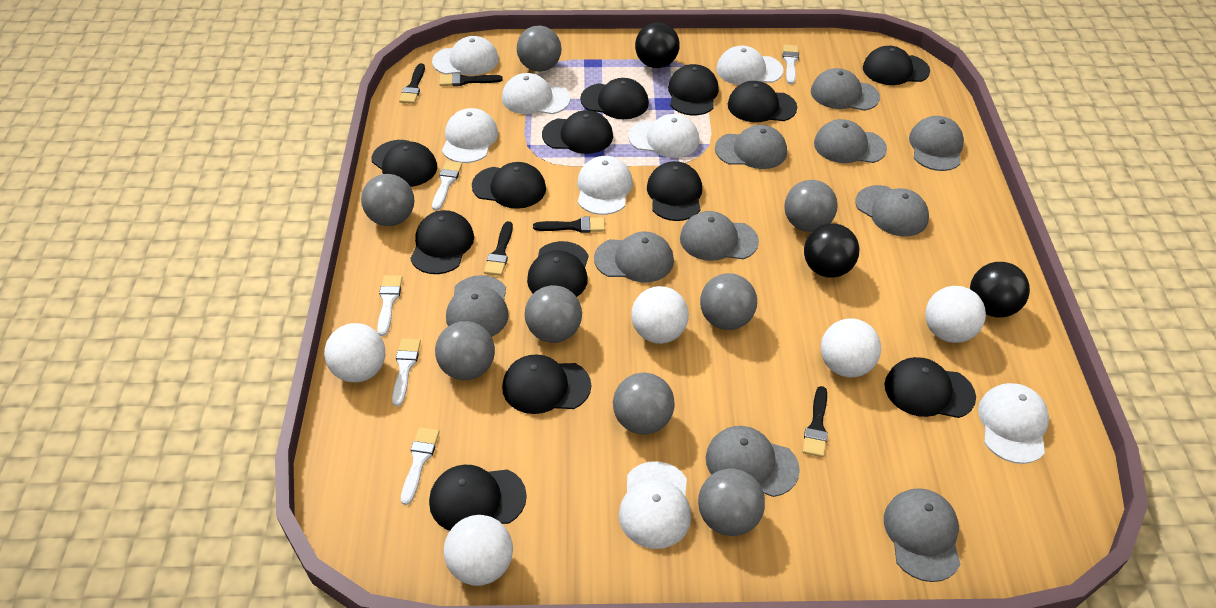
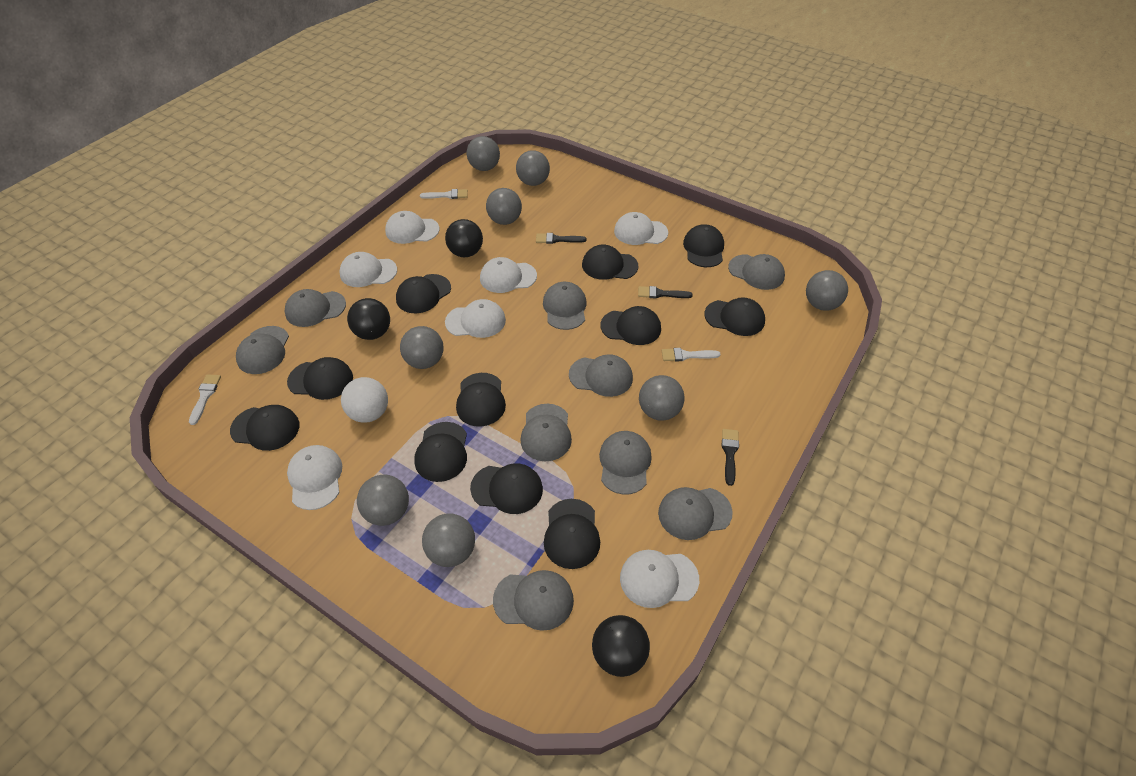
black brush: [399,63,425,104] [439,73,503,86] [484,221,513,276] [533,217,605,233] [803,386,828,457] = 5 -> [536,233,586,244] [638,286,693,298] [722,429,739,486] = 3
black cap: [371,140,437,187] [410,210,474,274] [429,465,527,531] [472,162,546,209] [502,354,591,414] [527,241,589,297] [542,110,613,154] [580,78,649,119] [647,161,702,221] [668,64,719,115] [728,81,797,122] [863,46,930,85] [885,357,976,418] = 13 -> [230,405,299,451] [287,357,353,400] [396,274,451,314] [414,422,467,482] [456,373,506,427] [470,463,543,514] [544,499,600,569] [582,245,638,280] [600,306,661,345] [683,224,724,267] [704,297,765,336] = 11
grey cap: [446,275,509,337] [594,231,674,283] [680,211,759,261] [706,426,800,497] [715,125,787,169] [811,68,880,111] [814,119,887,163] [855,185,929,237] [884,488,960,582] [909,116,964,171] = 10 -> [236,326,289,374] [285,289,346,327] [493,570,574,631] [520,404,572,461] [543,282,587,330] [569,354,633,397] [599,431,652,495] [658,487,733,540] [728,254,785,290] = 9
white ball: [324,323,385,383] [444,515,513,586] [631,286,689,344] [821,318,881,378] [925,286,986,343] = 5 -> [341,377,388,423] = 1
white brush: [377,275,402,336] [392,339,421,406] [401,427,440,505] [432,161,462,211] [783,45,799,84] = 5 -> [189,375,221,425] [420,189,468,199] [662,348,721,361] = 3
white cap: [432,36,499,75] [442,108,498,163] [502,73,570,114] [578,156,633,215] [619,461,691,549] [628,114,699,158] [716,46,783,85] [978,383,1049,464] = 8 -> [287,445,342,510] [339,252,397,287] [385,211,439,244] [445,299,506,338] [480,257,537,293] [614,212,668,245] [620,550,699,608] = 7

